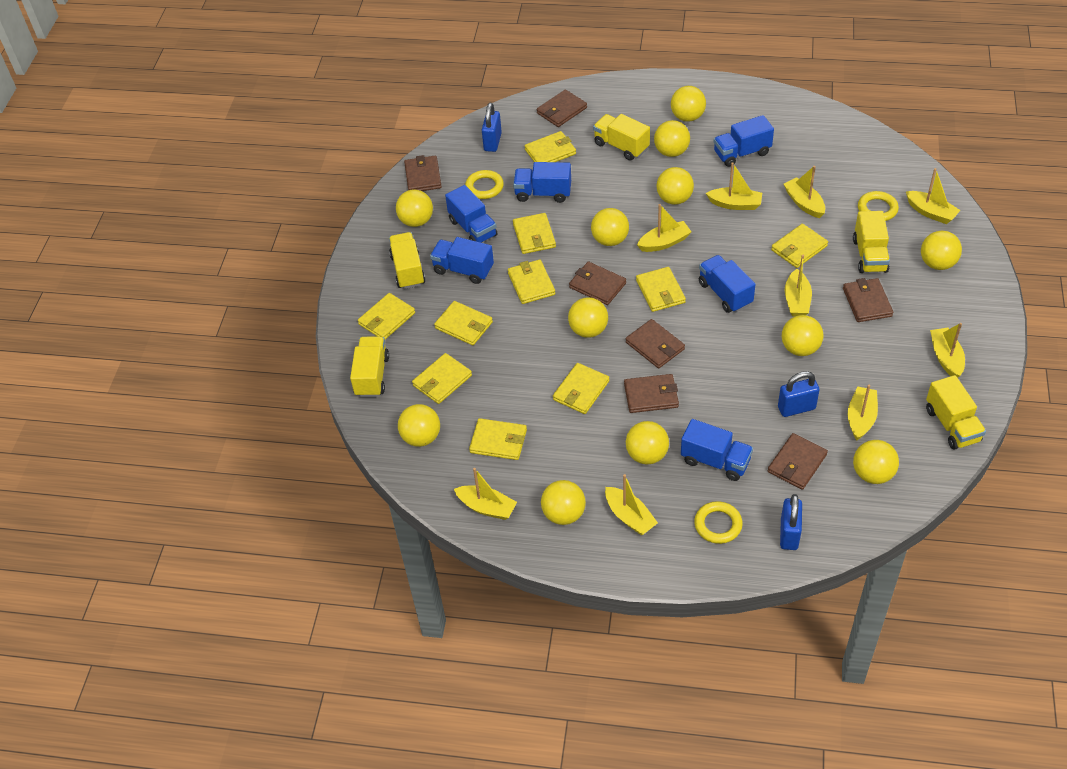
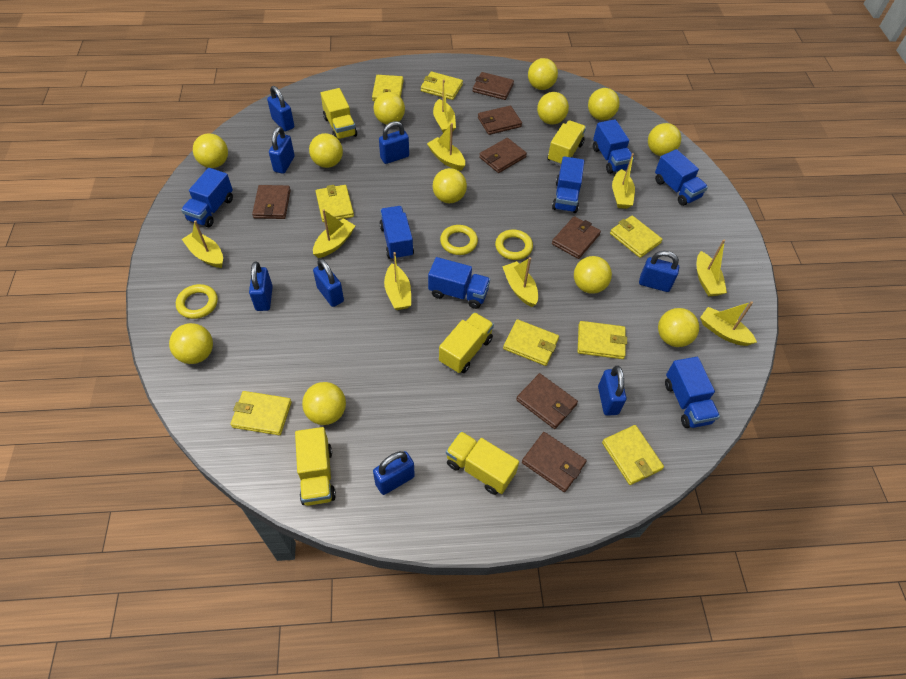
blue padlock: [482,103,502,152] [778,371,820,417] [780,494,802,550] = 3 -> [249,261,273,311] [267,86,294,131] [269,126,295,174] [313,258,344,307] [373,451,415,495] [379,121,409,164] [598,366,627,416] [639,251,679,292] = 8
blue truck: [430,237,494,284] [445,185,497,243] [513,162,571,203] [681,419,753,481] [699,255,755,313] [714,115,774,167] = 6 -> [181,168,233,227] [379,206,414,260] [428,257,490,309] [552,156,584,213] [593,119,634,174] [655,149,708,206] [665,357,720,428] = 7
yellow wallet: [358,293,415,339] [412,353,472,404] [434,301,493,345] [469,418,527,460] [508,259,555,304] [513,213,556,254] [525,131,576,162] [553,363,609,414] [636,267,686,312] [771,224,828,268] = 10 -> [230,391,292,435] [316,185,354,222] [372,75,403,101] [421,71,463,100] [503,319,559,366] [578,321,627,359] [602,425,664,485] [610,215,663,258] = 8

